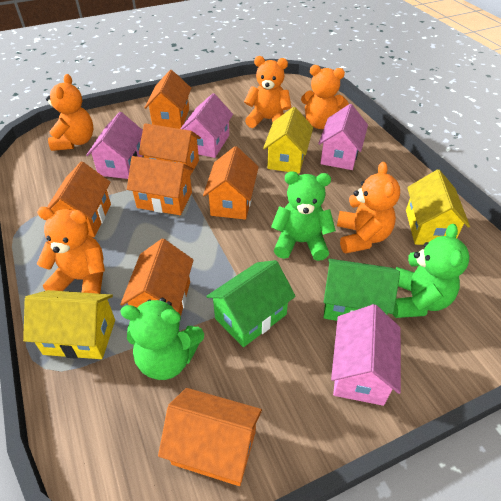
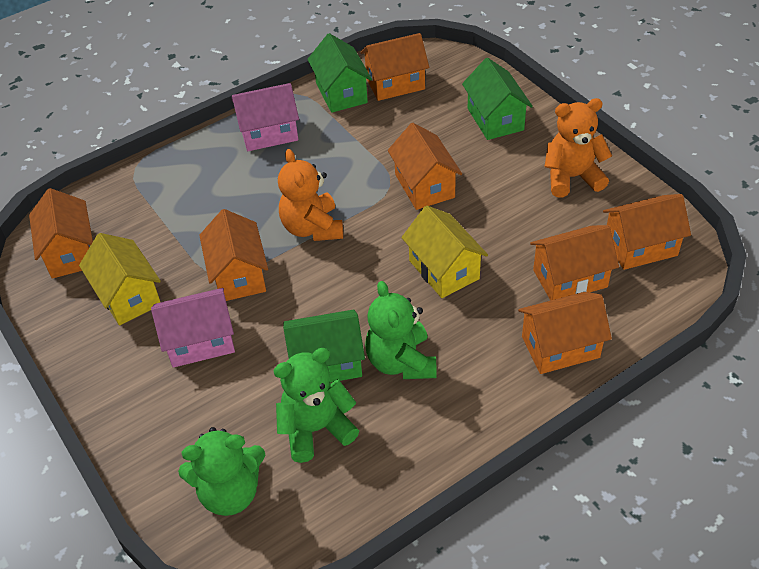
green house: [206,260,296,347] [323,259,400,321] = 2 -> [283,309,365,383] [307,33,372,113] [462,58,533,140] = 3
orange teddy bear: [37,207,105,294] [46,74,94,151] [244,56,291,128] [301,65,349,129] [337,162,400,253] = 5 -> [278,149,343,241] [544,98,612,198] = 2
pink house: [86,112,143,179] [180,93,233,158] [318,104,368,170] [331,304,401,406] = 4 -> [151,288,235,368] [232,83,299,151] = 2
yellow house: [23,290,115,359] [263,107,313,174] [406,170,470,245] = 3 -> [79,233,161,325] [401,206,488,298] = 2

